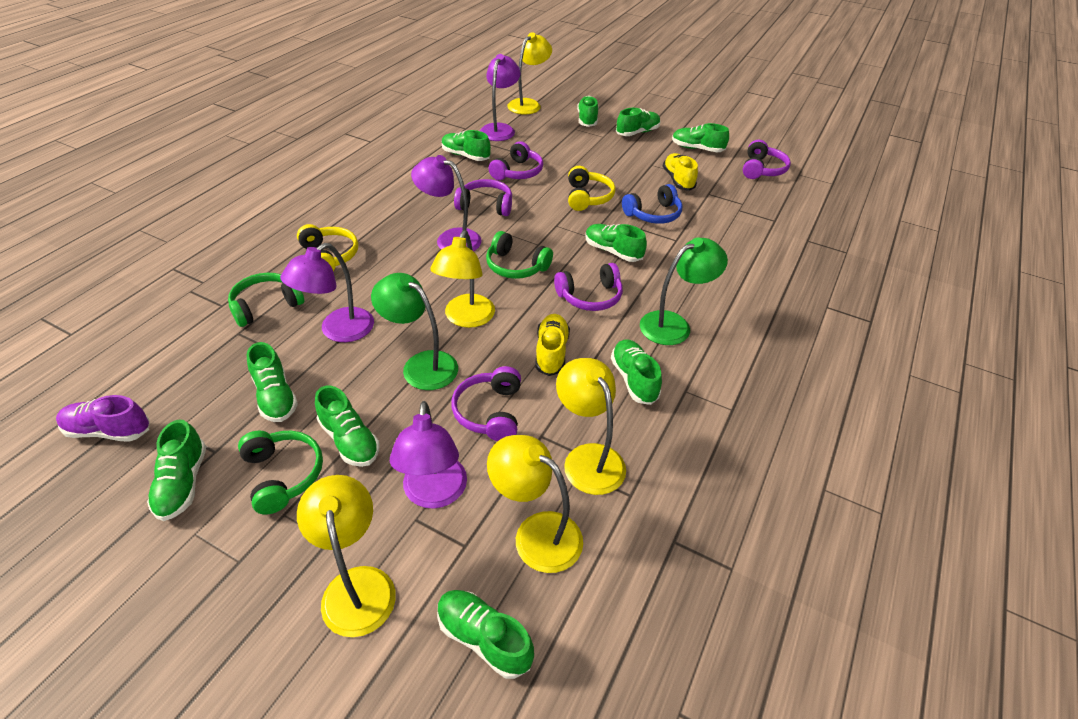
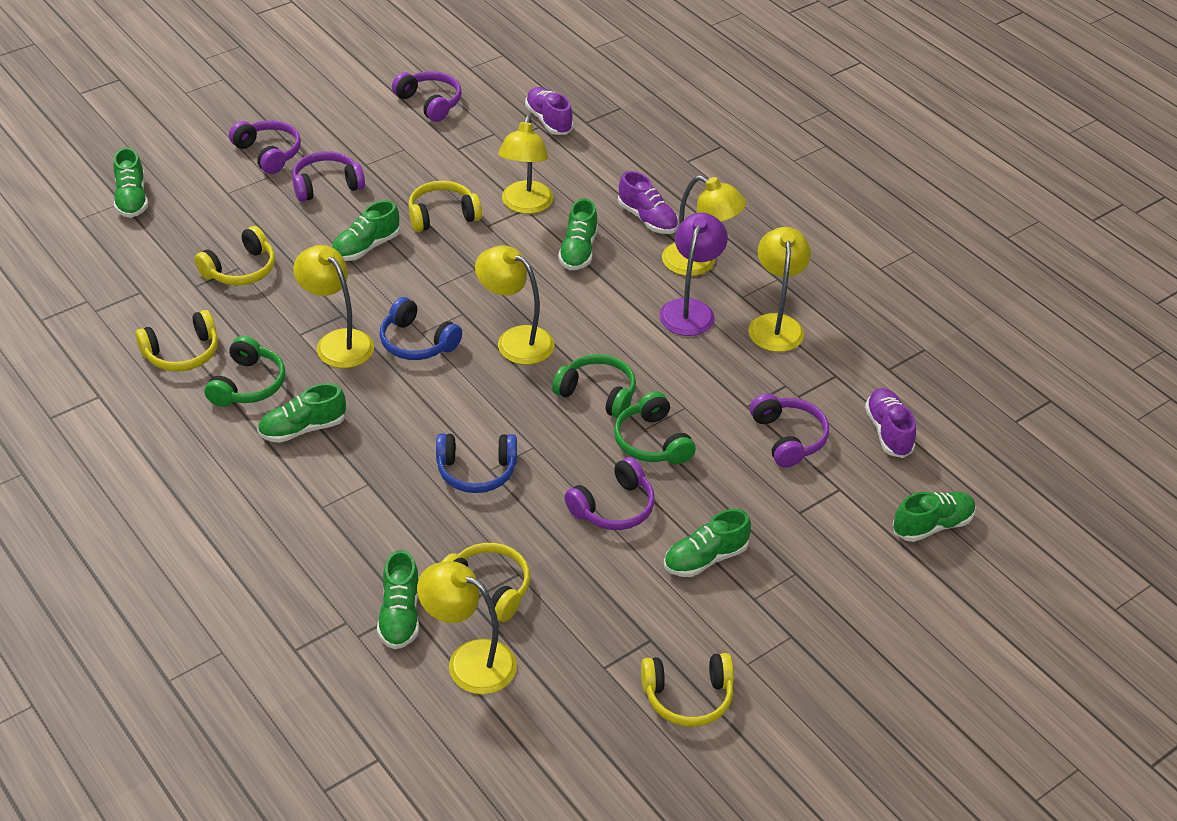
blue headphones: [622,184,683,224] = 1 -> [380,297,462,360] [436,433,517,493] = 2
green lamp: [371,273,458,390] [640,237,728,345] = 2 -> none = 0
green shoe: [147,420,206,521] [247,342,298,422] [315,386,380,467] [437,590,534,679] [442,130,491,161] [577,96,598,127] [585,224,647,262] [611,340,662,405] [616,108,661,136] [672,123,729,152] = 10 -> [113,148,148,218] [257,383,346,443] [332,200,400,261] [377,550,419,649] [558,198,598,270] [664,509,751,577] [893,492,976,542] = 7
purple lamp: [280,243,374,342] [390,401,467,509] [411,155,482,251] [480,54,520,141] = 4 -> [659,213,728,336] = 1
purple shoe: [56,395,150,442] = 1 -> [525,87,573,135] [618,171,679,234] [865,388,916,458] = 3
yellow headphones: [297,224,358,271] [568,166,615,211] = 2 -> [135,310,218,372] [194,226,275,285] [408,181,482,232] [442,543,530,622] [641,653,734,727] = 5
yellow lamp: [297,475,396,637] [430,230,495,328] [487,435,583,573] [507,32,552,114] [556,358,626,495] = 5 -> [293,245,374,368] [417,561,517,694] [475,245,554,365] [498,116,554,214] [662,175,746,276] [748,227,811,352] = 6
yellow shoe: [535,314,570,376] [663,153,698,191] = 2 -> none = 0

